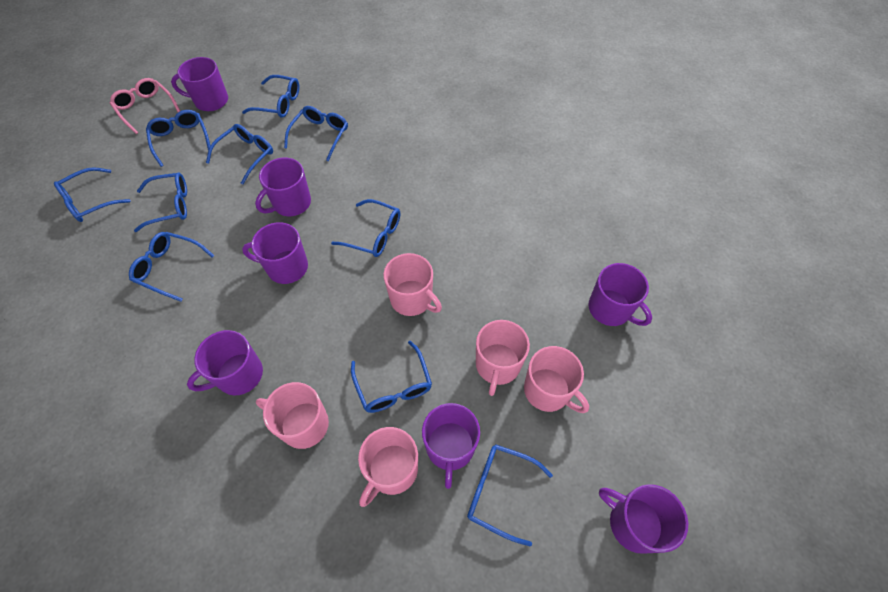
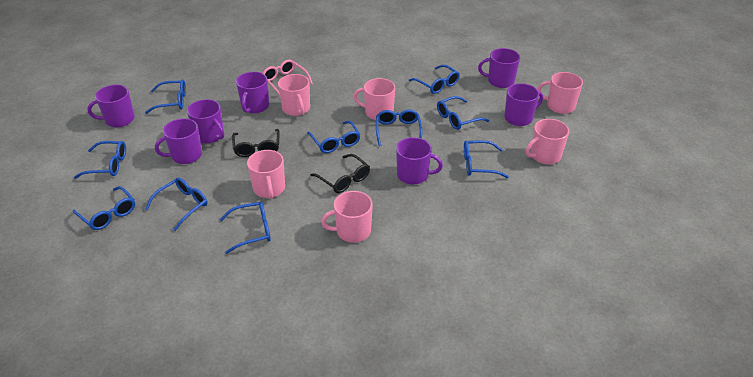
black glasses: none = 0 -> [232,129,280,157] [310,154,370,193] = 2
pink mug: [256,382,329,449] [358,427,418,507] [384,253,442,316] [476,320,530,396] [524,346,589,413] = 5 -> [247,150,285,199] [278,74,310,116] [321,191,373,243] [354,78,395,120] [526,119,569,164] [538,72,583,114] = 6

